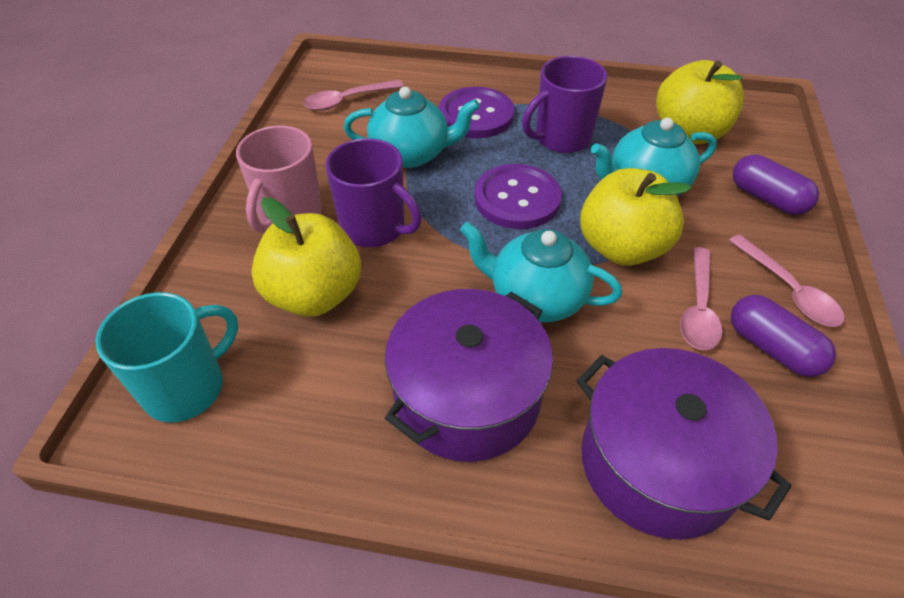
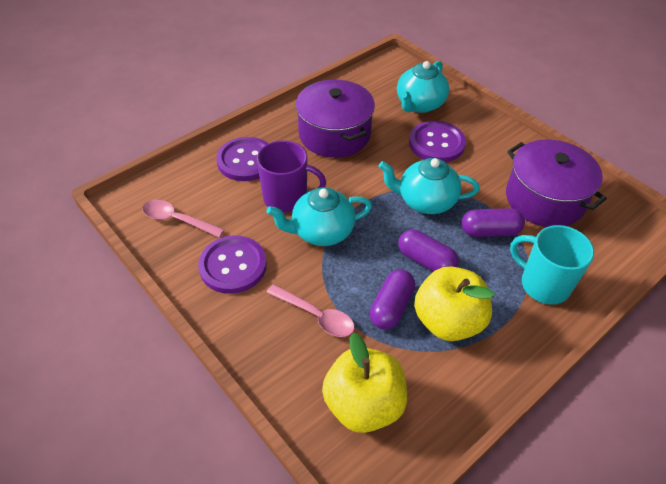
pink mug: [236,126,322,233] = 1 -> none = 0
pink spoon: [303,80,404,111] [680,247,723,350] [729,234,845,327] = 3 -> [142,200,225,238] [266,284,355,337] = 2
purple button: [439,87,514,138] [474,164,562,229] = 2 -> [198,235,267,294] [216,137,269,181] [409,121,466,162] = 3
purple capsule: [731,295,836,377] [733,154,819,215] = 2 -> [370,270,415,330] [398,229,459,272] [461,208,525,237] = 3
purple mug: [325,138,422,247] [522,56,607,153] = 2 -> [257,140,326,213] = 1
yellow apple: [251,197,361,317] [580,168,692,266] [656,60,744,144] = 3 -> [322,333,407,433] [414,267,494,341] = 2

